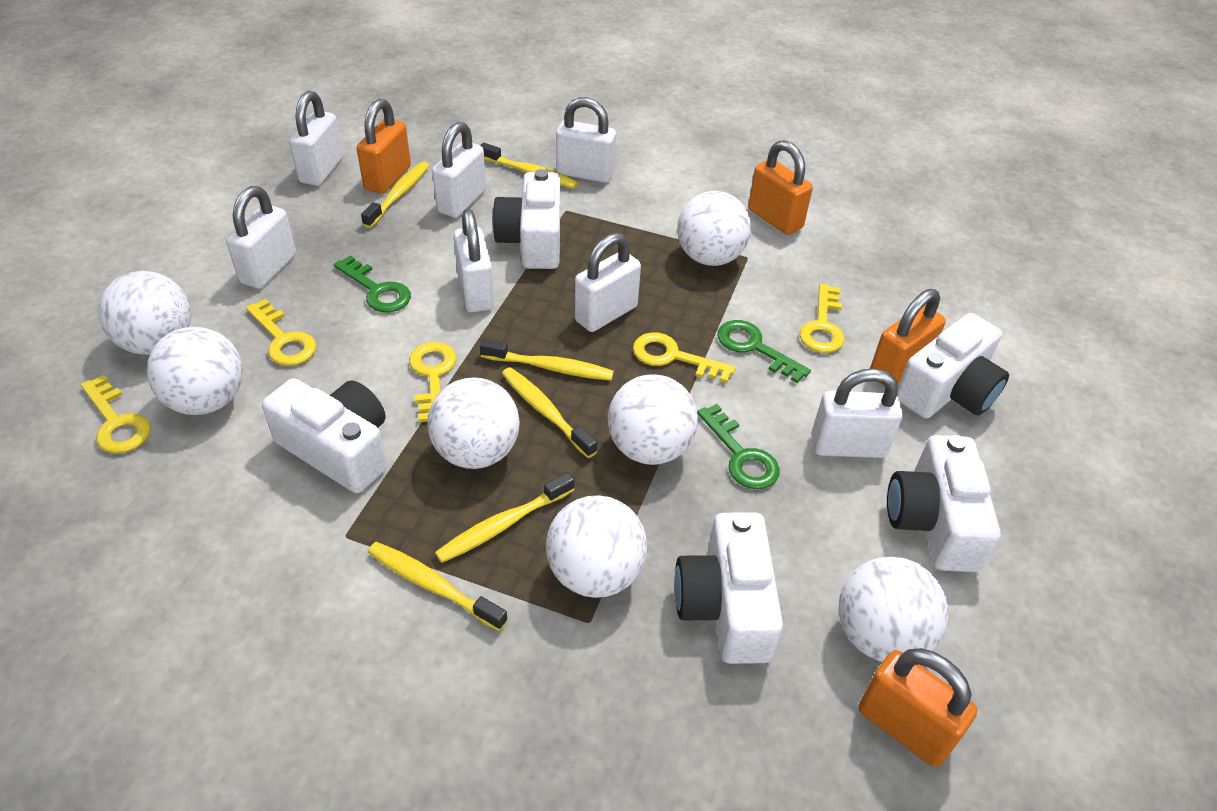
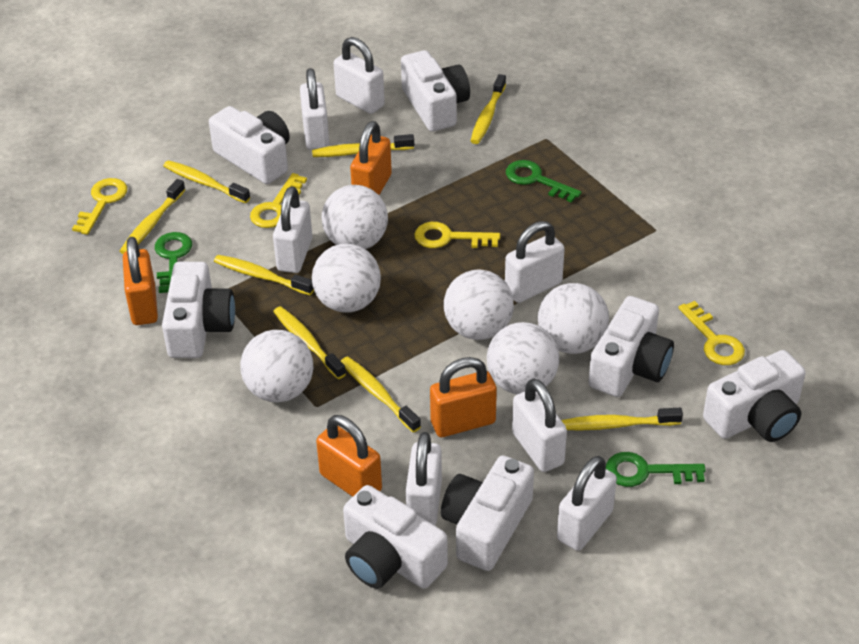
white ball: [98,271,191,355] [147,327,243,415] [428,377,520,469] [546,495,647,598] [608,375,698,465] [677,191,751,266] [838,557,948,662] = 7 -> [240,330,313,402] [312,244,381,313] [322,185,388,249] [444,270,514,340] [487,322,559,394] [538,283,609,354] = 6
white camera: [262,378,387,493] [492,169,560,269] [674,512,783,664] [887,435,1001,572] [897,313,1009,419] = 5 -> [162,262,235,358] [209,106,290,184] [343,485,448,589] [401,50,470,132] [441,455,534,571] [588,296,674,397] [703,350,806,442] = 7
yellow key: [81,375,151,454] [246,299,317,366] [409,342,457,422] [633,332,736,383] [800,284,844,353] = 5 -> [72,178,127,235] [250,173,307,228] [414,222,500,248] [678,301,745,365] = 4
yellow toothbrush: [361,161,430,228] [368,542,508,631] [435,472,574,563] [480,143,578,189] [480,339,614,381] [502,367,597,458] = 6 -> [120,179,185,254] [163,160,250,203] [214,255,314,295] [273,306,346,379] [312,134,414,157] [341,357,421,433] [471,74,506,144] [561,408,683,431] = 8

